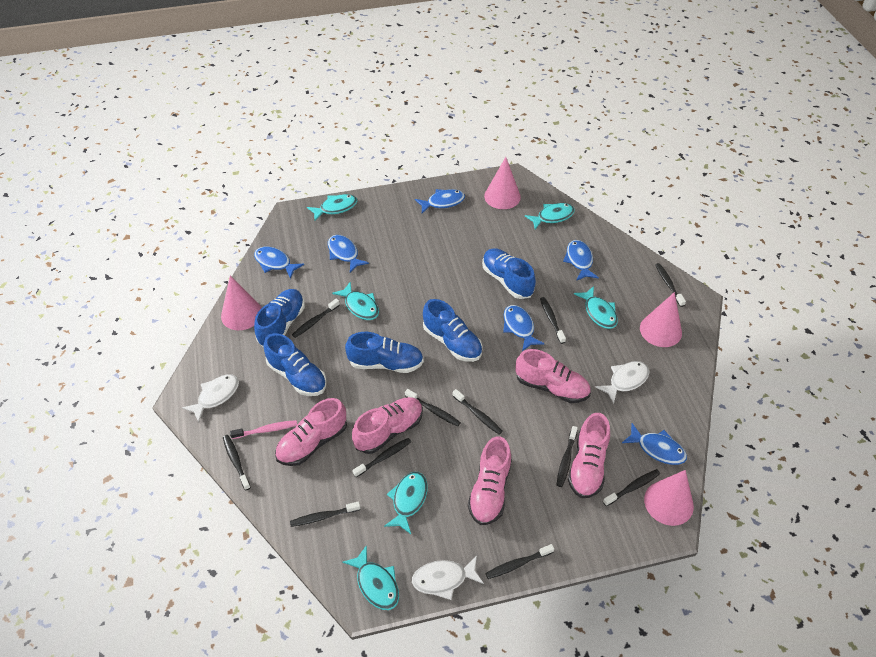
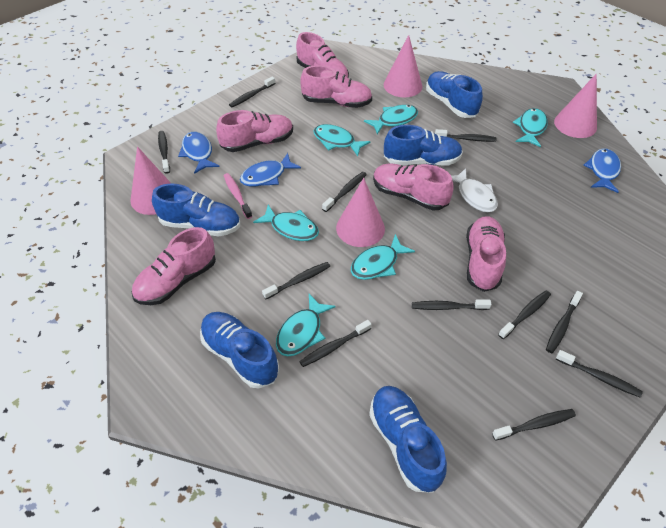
blue fish: [254,247,304,279] [328,235,369,273] [415,189,465,213] [503,305,544,351] [563,240,599,281] [622,423,687,465] = 6 -> [178,132,219,174] [240,153,301,187] [584,149,621,193] = 3
pink shoe: [275,398,347,466] [352,397,423,454] [468,436,512,525] [516,349,591,403] [568,413,610,498] = 5 -> [132,227,216,305] [216,110,293,152] [296,32,349,78] [300,65,372,108] [373,164,454,211] [466,216,506,292] = 6
white fish: [182,374,239,422] [412,555,484,600] [596,361,649,404] = 3 -> [451,168,498,212] = 1

